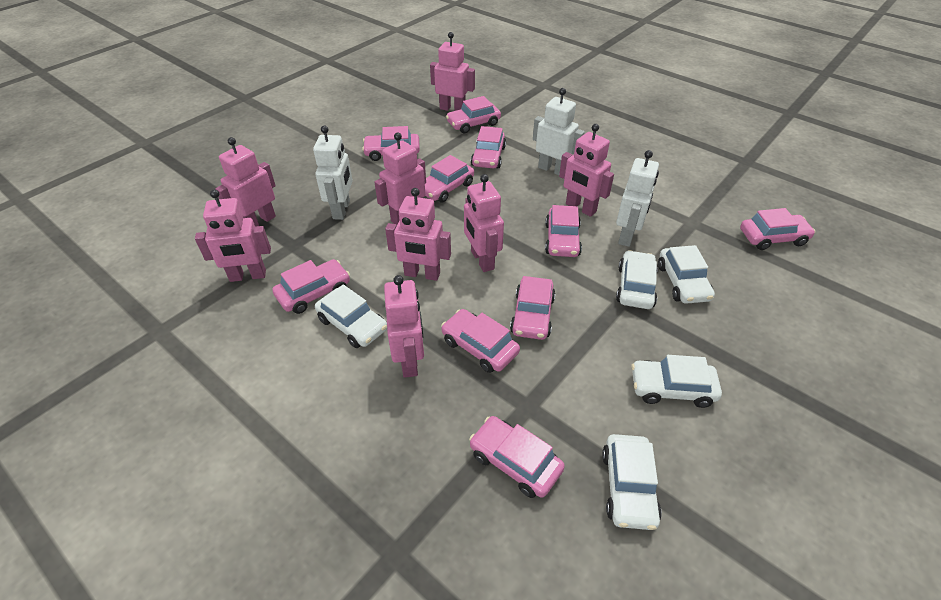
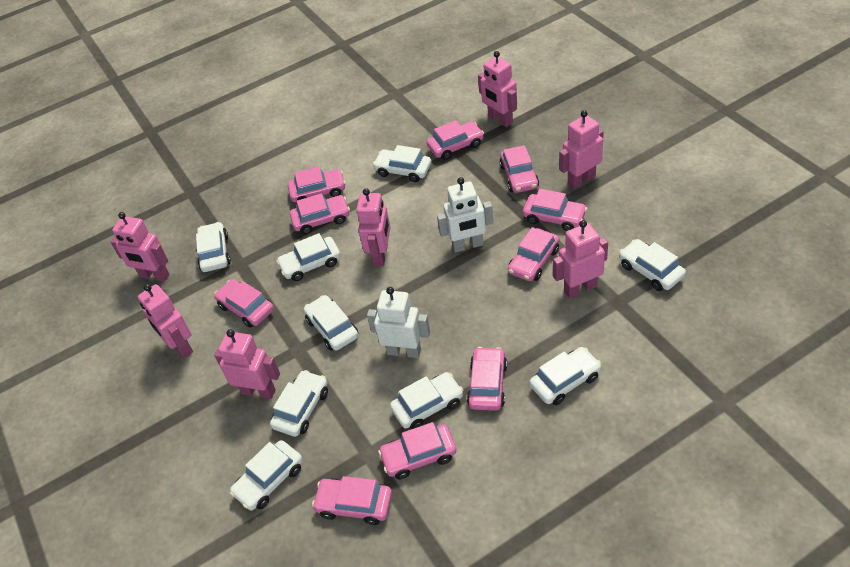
pink robot: [195,189,271,282] [215,137,276,227] [374,133,426,225] [384,275,424,378] [385,188,451,281] [430,32,475,111] [464,174,504,272] [559,124,614,217] = 8 -> [111,212,169,282] [138,284,193,358] [214,329,280,399] [356,188,391,266] [478,51,517,127] [553,220,608,298] [559,110,604,189] = 7
white car: [315,285,387,348] [602,434,662,530] [616,250,658,309] [631,355,722,408] [658,245,715,304] = 5 -> [196,222,231,272] [230,440,303,510] [270,370,328,437] [276,233,340,281] [304,295,358,351] [373,145,432,182] [390,372,463,429] [529,347,601,405] [619,239,686,291] = 9
white robot: [313,126,353,220] [533,88,585,175] [616,150,659,247] = 3 -> [367,287,430,358] [437,177,493,253] = 2

